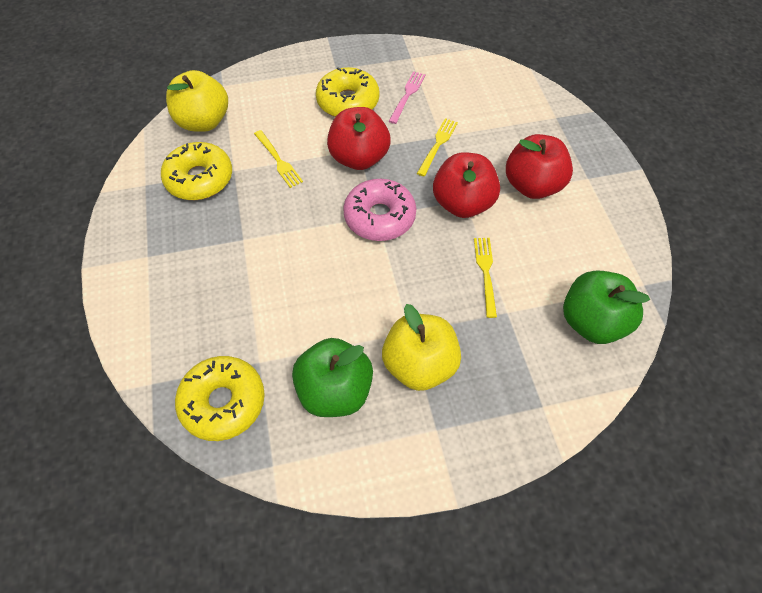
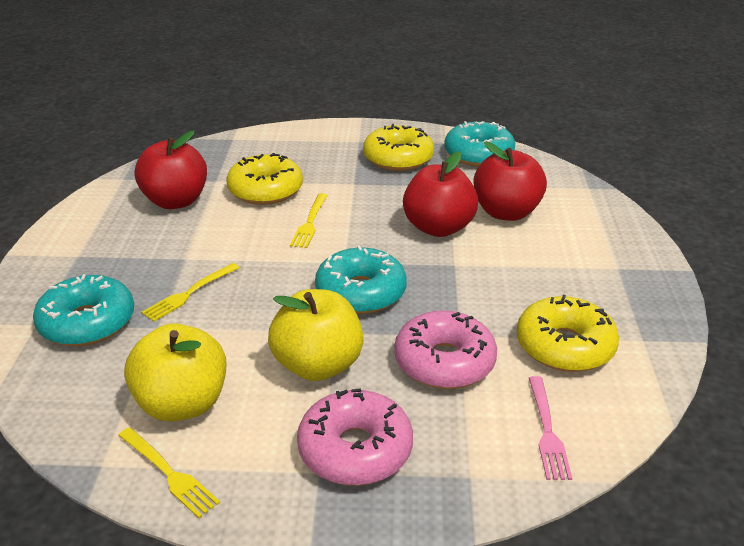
green apple: [292,338,373,417] [563,271,650,344] = 2 -> none = 0
pink donut: [343,179,416,241] = 1 -> [297,388,413,486] [394,310,497,389] = 2
turquoise donut: none = 0 -> [33,274,134,346] [315,245,407,314] [444,121,515,167] = 3

